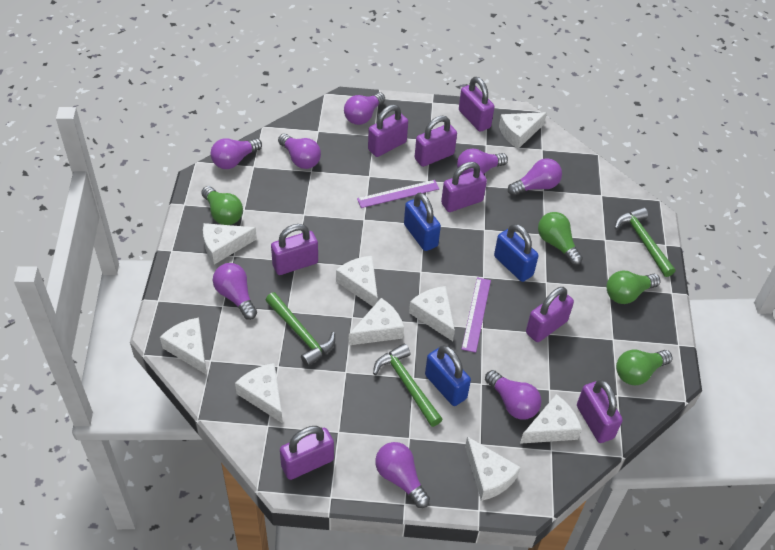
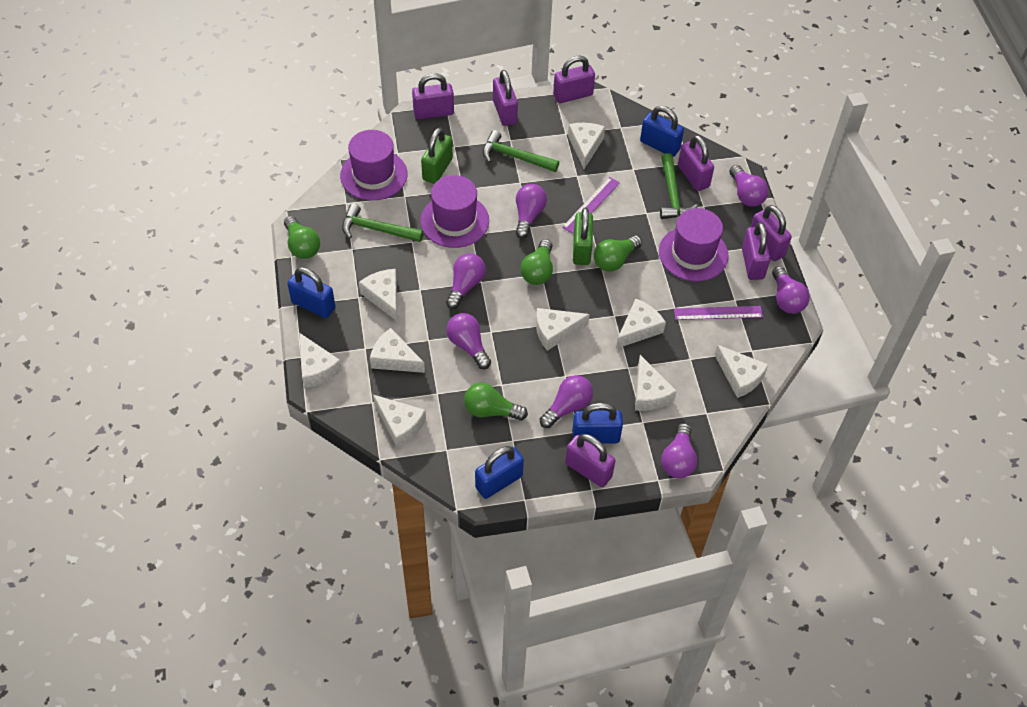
blue padlock: [404,193,441,251] [425,345,471,406] [494,224,539,282] = 3 -> [287,267,335,318] [475,446,524,499] [572,403,623,444] [640,106,684,157] = 4
green padlock: none = 0 -> [421,128,453,184] [573,207,593,265] = 2
purple hat: none = 0 -> [340,130,408,201] [420,175,489,248] [659,208,729,282] = 3
purple light bulb: [210,138,262,169] [213,263,257,320] [278,134,321,169] [344,92,385,125] [375,442,430,508] [457,148,508,175] [485,370,541,420] [508,158,562,196] = 8 -> [446,253,486,309] [446,313,491,369] [516,184,547,239] [540,375,593,428] [661,423,697,478] [729,165,769,207] [772,266,810,314] = 7
purple padlock: [271,224,318,275] [280,426,334,480] [368,105,408,157] [415,116,457,167] [441,162,487,212] [459,77,495,132] [526,287,574,342] [577,380,623,443] = 8 -> [412,73,454,120] [493,70,518,126] [553,56,595,103] [565,434,615,487] [678,135,714,191] [742,222,770,280] [751,205,792,261] = 7

